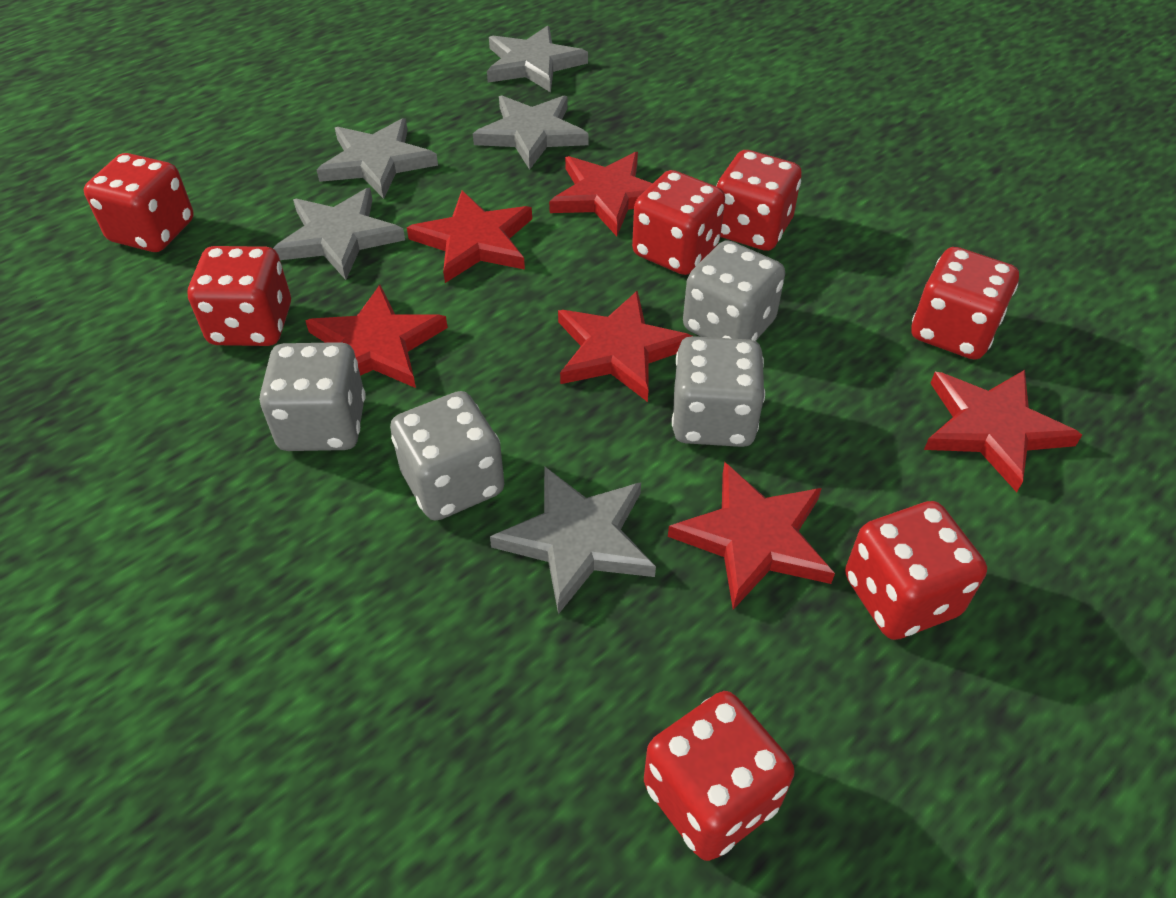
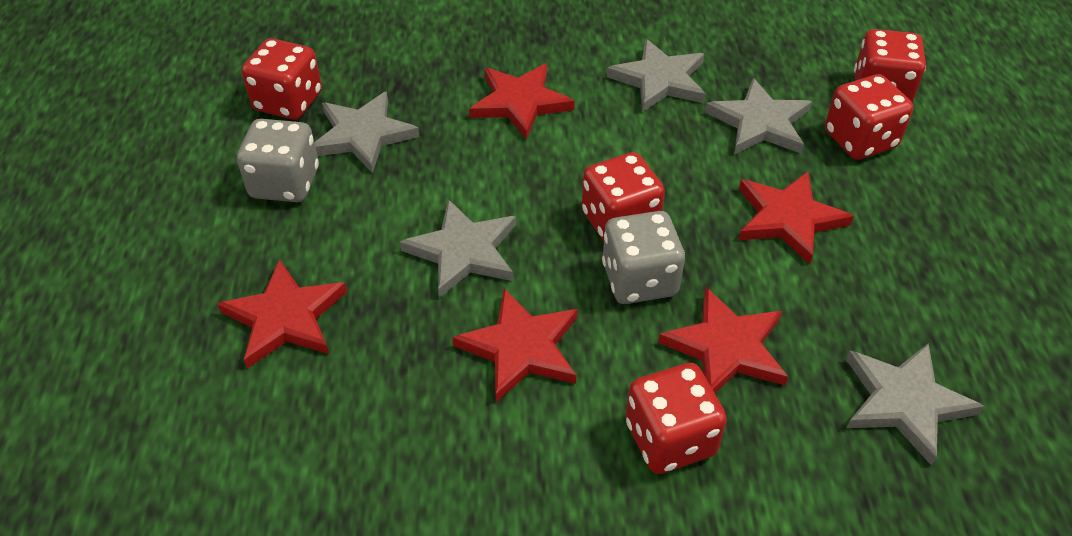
grey dice: [260,342,366,451] [390,391,505,521] [672,336,765,447] [683,240,785,341] = 4 -> [237,119,319,202] [602,211,685,304] = 2
red dice: [84,153,194,252] [188,246,291,346] [632,170,725,275] [644,691,795,861] [716,150,802,251] [845,501,987,640] [911,247,1019,360] = 7 -> [242,38,322,119] [582,152,665,241] [625,363,727,474] [825,74,913,160] [854,29,926,102] = 5
red star: [305,285,448,388] [407,191,532,283] [549,152,653,236] [558,291,692,402] [668,462,835,610] [924,370,1082,492] = 6 -> [217,259,347,368] [452,288,578,402] [469,64,575,139] [658,287,788,393] [738,172,854,265] = 5

